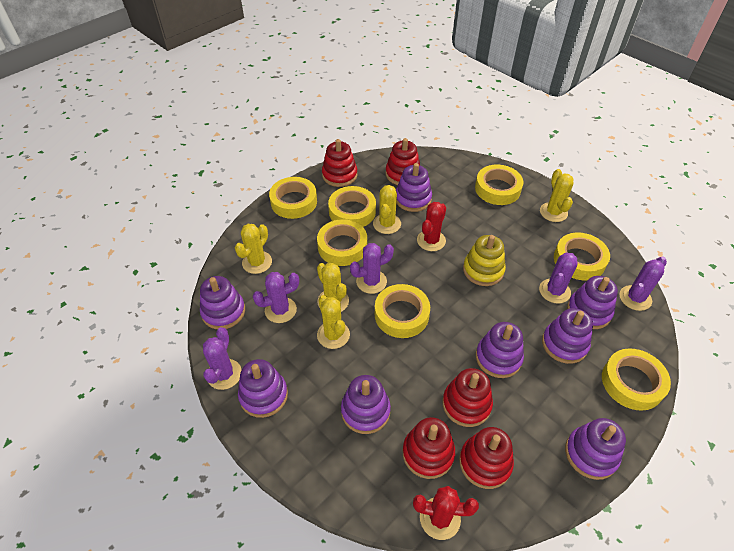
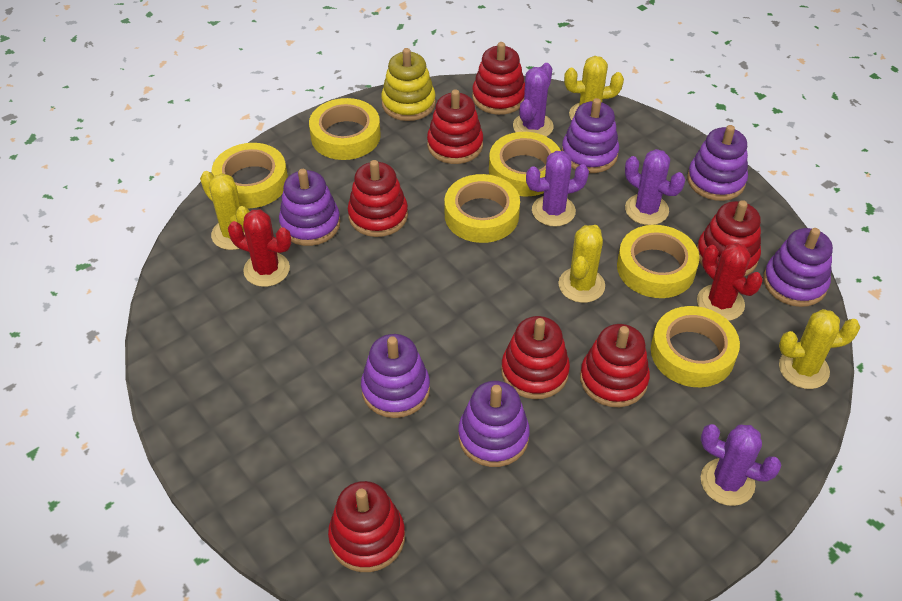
purple cactus: [203,327,242,390] [253,272,299,323] [350,243,394,294] [539,252,578,304] [619,256,667,311] = 5 -> [513,63,554,137] [526,151,589,227] [625,149,685,225] [701,424,781,506] = 4
purple stacking toy: [200,276,245,329] [238,359,288,418] [341,375,391,434] [396,163,432,212] [476,322,524,378] [542,308,593,364] [565,418,626,480] [567,276,618,329] = 8 -> [279,169,340,246] [361,334,430,418] [458,381,530,467] [561,98,619,173] [687,125,748,201] [763,228,833,307] = 6
red stacking toy: [322,139,357,187] [385,138,420,185] [402,417,455,479] [442,368,493,427] [459,427,514,489] = 5 -> [328,481,405,572] [348,160,408,237] [427,89,483,164] [472,42,525,115] [501,316,570,399] [580,324,650,407] [697,200,761,276] = 7
yellow cactus: [235,224,272,274] [317,263,349,312] [317,295,350,349] [373,185,401,234] [540,169,574,222] = 5 -> [200,171,250,250] [558,225,605,303] [564,56,624,121] [779,309,860,389] = 4
yellow tape: [269,177,317,219] [317,219,367,266] [328,186,376,227] [375,284,430,338] [475,165,523,205] [554,233,610,280] [602,348,671,411] = 7 -> [211,143,288,209] [309,98,381,160] [445,174,520,243] [489,132,561,196] [617,225,700,298] [651,306,740,387] = 6

